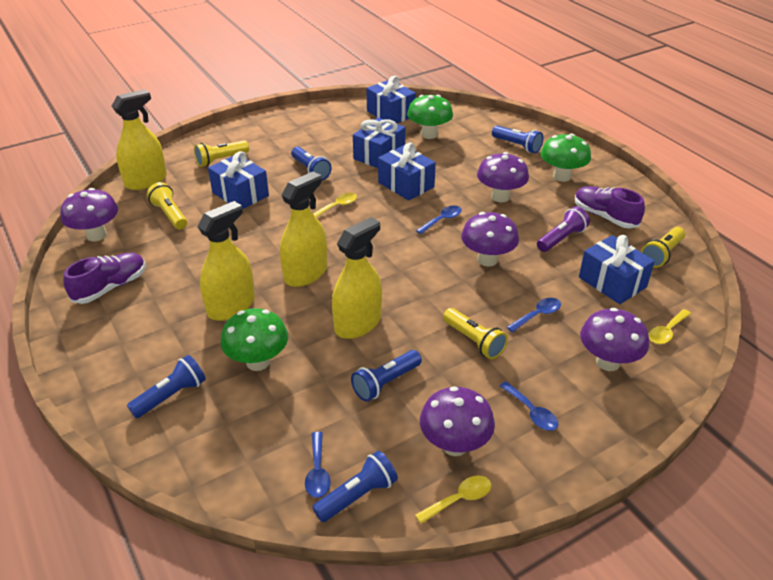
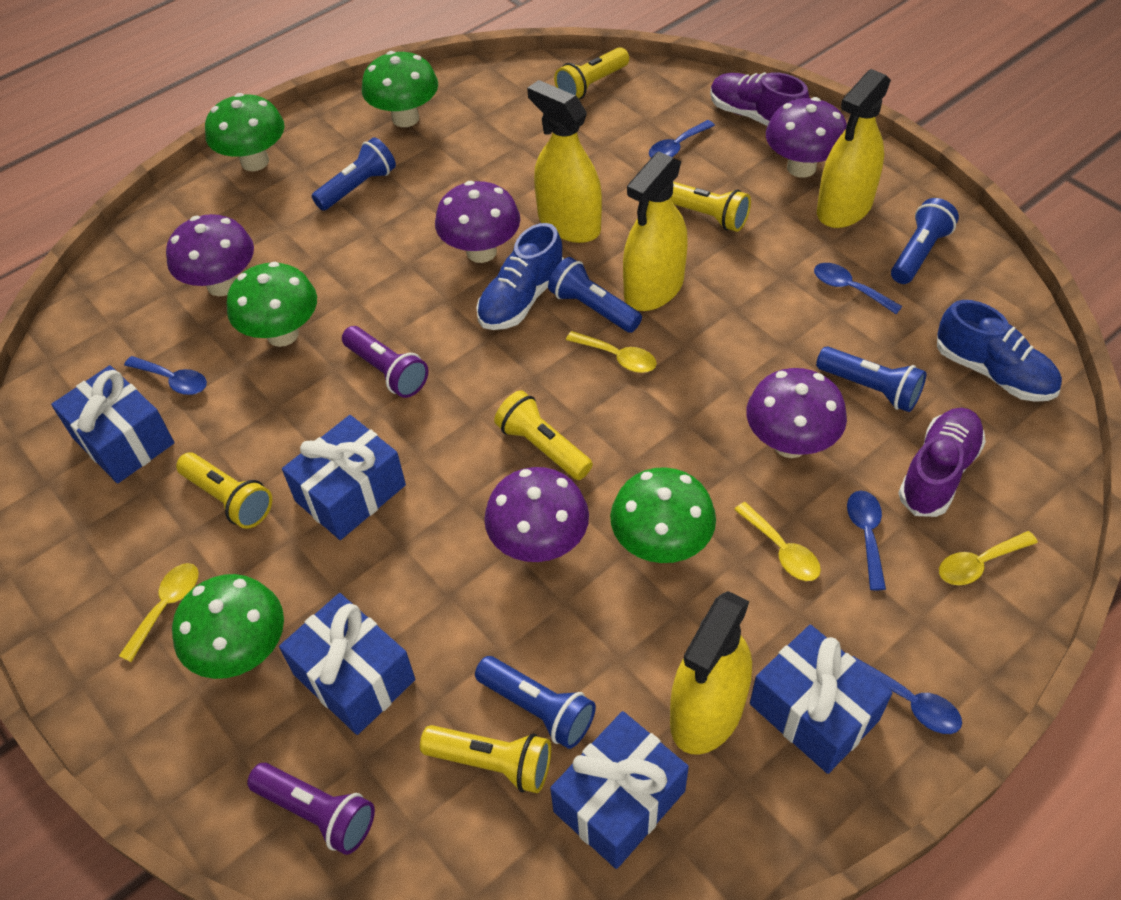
blue shoe: none = 0 -> [476,223,564,330] [937,300,1062,402] = 2
blue spoon: [305,432,331,498] [416,205,462,234] [500,381,558,431] [507,298,561,332] = 4 -> [124,356,207,395] [649,120,715,158] [814,263,902,314] [847,490,886,590] [852,656,962,734] = 5
green mushroom: [221,308,288,371] [407,95,453,139] [541,134,591,182] = 3 -> [172,574,284,679] [205,93,285,171] [227,262,317,347] [362,51,438,127] [610,467,716,563] = 5
purple flashlight: [537,206,590,252] = 1 -> [247,763,375,855] [342,326,428,398] = 2
yellow flashlight: [147,182,187,229] [194,140,249,167] [443,308,508,359] [641,227,685,268] = 4 -> [176,452,272,529] [420,725,551,793] [494,390,593,480] [554,47,629,99] [670,182,751,232] = 5
yellow spoon: [313,193,357,218] [415,476,491,524] [649,309,691,344] = 3 -> [119,563,198,662] [566,331,657,373] [734,502,821,581] [939,531,1038,585] = 4

